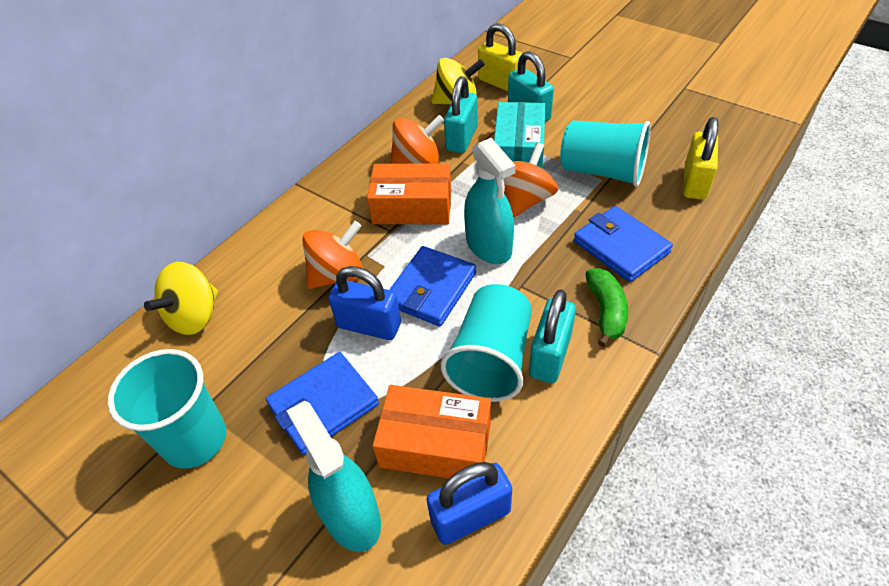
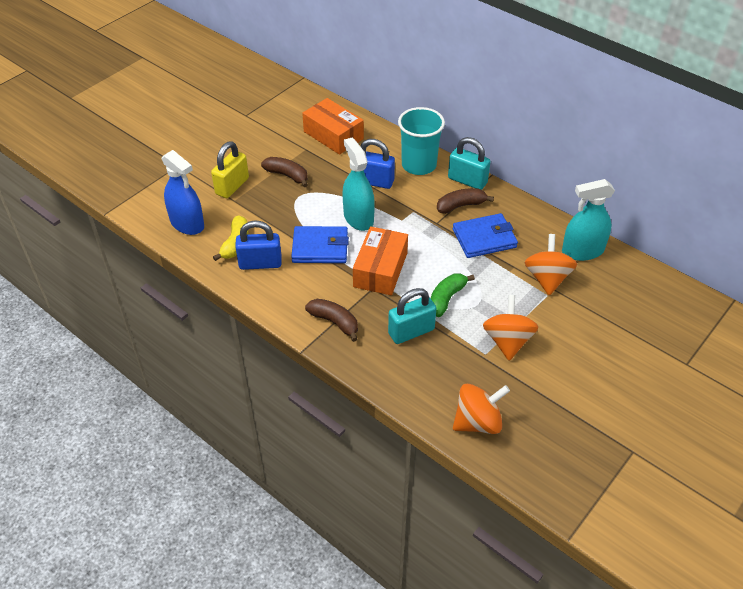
blue spray bottle: none = 0 -> [162,150,204,235] = 1
blue wallet: [266,352,379,455] [389,246,476,326] [574,206,673,282] = 3 -> [291,226,349,263] [453,213,518,258] = 2
brown banana: none = 0 -> [261,157,308,187] [305,299,358,342] [437,188,494,214] = 3
turquoise box: [494,102,545,168] = 1 -> none = 0
turquoise cup: [107,349,226,469] [441,284,532,402] [560,120,651,187] = 3 -> [398,107,445,175] = 1
turquoise padlock: [444,76,478,153] [508,51,554,122] [529,289,576,383] = 3 -> [388,288,437,344] [448,137,491,190] = 2
yellow banana: none = 0 -> [213,216,249,261] = 1
yellow padlock: [478,23,522,91] [683,117,718,200] = 2 -> [211,141,249,198] = 1
yellow spinning top: [144,262,218,335] [431,58,485,104] = 2 -> none = 0

